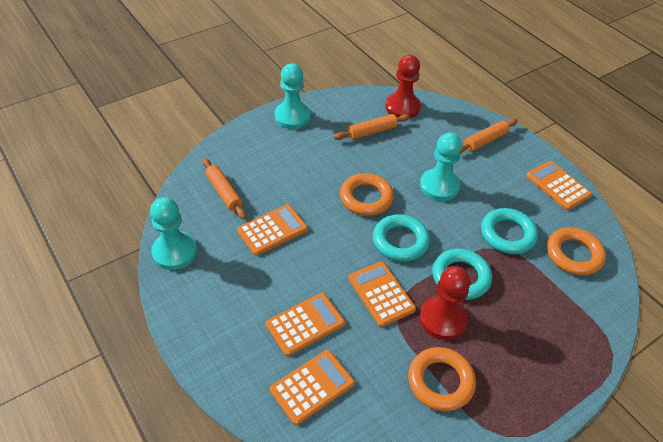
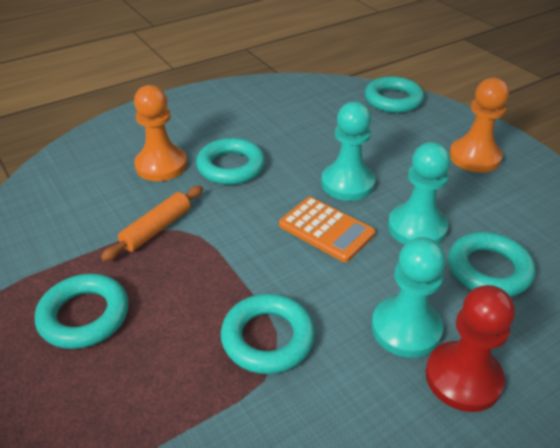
orange calculator: [237,204,308,256] [266,293,345,356] [270,350,355,425] [348,261,416,327] [526,161,592,210] = 5 -> [279,197,376,262] = 1
orange pawn: none = 0 -> [134,85,187,181] [449,78,509,173] = 2
orange ring: [340,173,394,216] [408,347,476,411] [547,227,606,276] = 3 -> none = 0
orange rolling pin: [202,158,246,219] [334,114,410,140] [460,119,518,153] = 3 -> [101,186,203,261] = 1
red pawn: [385,55,421,119] [420,266,471,340] = 2 -> [425,285,515,412] = 1
turquoise ring: [373,214,430,262] [432,249,492,300] [481,208,538,254] = 3 -> [35,274,129,349] [196,138,265,185] [221,294,315,374] [365,76,424,113] [448,232,535,297] = 5

